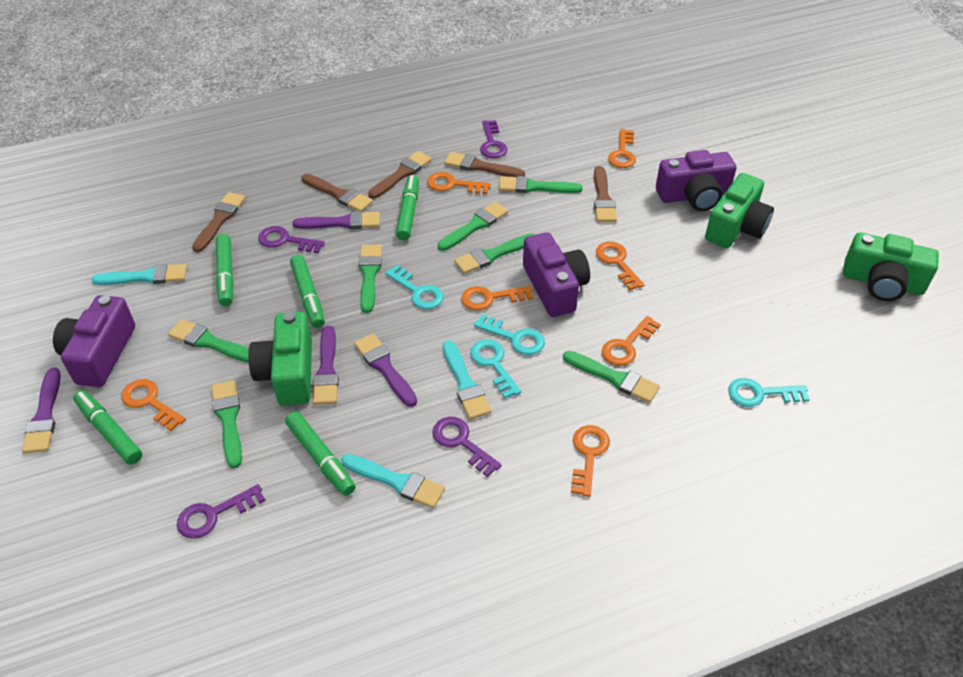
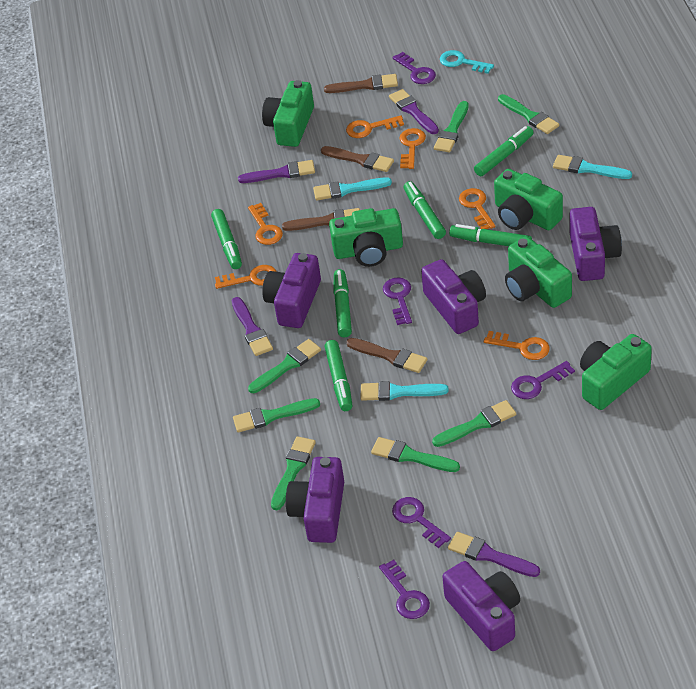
brown brush: [192,192,245,253] [301,174,373,211] [368,151,432,199] [444,152,525,177] [594,166,617,222] = 5 -> [282,208,360,231] [321,146,394,172] [324,74,398,93] [346,338,427,373] = 4
green camera: [248,312,312,406] [705,173,774,248] [843,233,939,301] = 3 -> [262,80,314,147] [329,208,403,267] [494,169,563,230] [505,236,572,308] [580,334,652,410] = 5
green marker: [73,390,142,465] [216,234,234,306] [285,411,356,496] [290,255,325,328] [396,175,419,241] = 5 -> [211,209,242,269] [325,340,353,411] [333,269,352,337] [404,181,446,239] [449,224,532,246] [474,126,534,176] = 6
orange key: [121,379,186,431] [427,172,491,194] [461,286,534,311] [571,425,610,497] [596,242,645,290] [602,316,661,366] [608,129,636,168] = 7 -> [215,265,277,289] [248,203,283,245] [346,115,404,138] [400,128,426,169] [459,188,496,229] [484,331,550,360] = 6
purple camera: [53,295,135,387] [523,232,590,317] [656,150,736,211] = 3 -> [262,253,321,328] [286,457,344,543] [421,259,486,334] [443,561,520,651] [570,207,622,281] = 5
purple key: [177,484,266,539] [258,226,325,253] [432,417,502,477] [480,120,508,158] = 4 -> [379,560,430,619] [383,277,412,325] [392,52,436,84] [392,497,451,548] [511,361,575,399] = 5
turquoise key: [385,265,444,309] [470,339,521,398] [474,314,545,355] [728,378,810,407] = 4 -> [440,50,494,74] = 1

